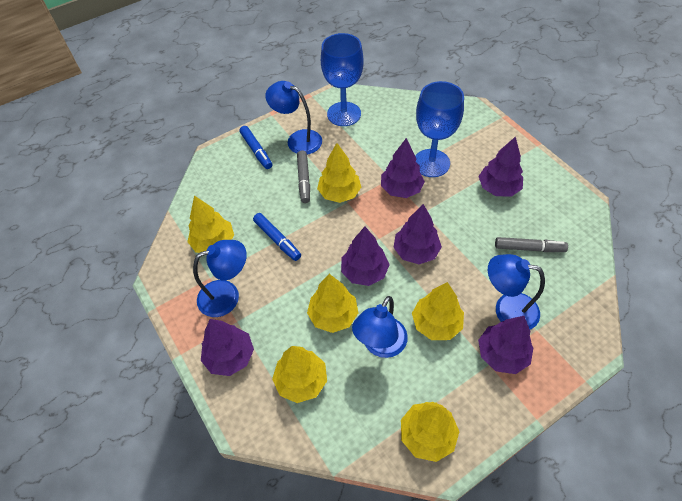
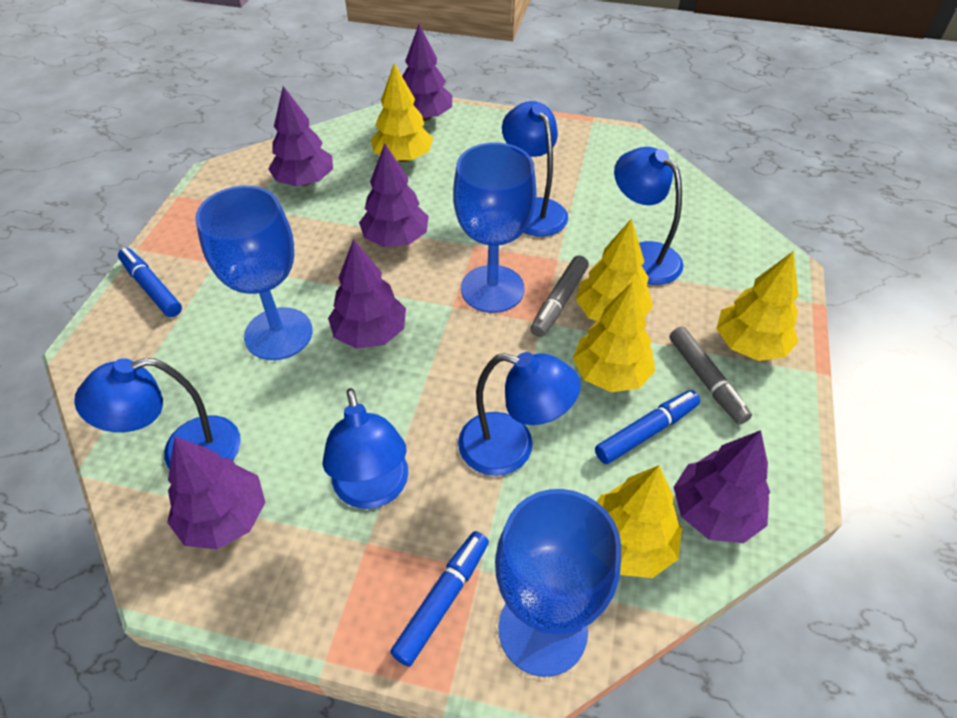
blue goblet: [321,33,364,126] [415,81,464,177] = 2 -> [195,186,313,360] [453,142,536,313] [495,489,621,677] = 3
blue lamp: [193,240,247,317] [265,81,322,154] [352,296,408,358] [488,254,545,329] = 4 -> [74,358,241,469] [323,388,409,509] [458,352,581,476] [502,101,568,236] [614,147,683,285] = 5
blue marker: [240,126,272,169] [253,213,301,261] = 2 -> [118,248,182,317] [390,531,489,667] [595,390,700,464] = 3
yellow tree: [187,195,234,253] [272,346,327,403] [307,274,358,333] [317,143,361,203] [401,402,459,462] [412,282,464,340] = 6 -> [371,63,433,162] [573,281,655,392] [576,218,653,321] [597,465,682,578] [716,251,799,361] = 5

